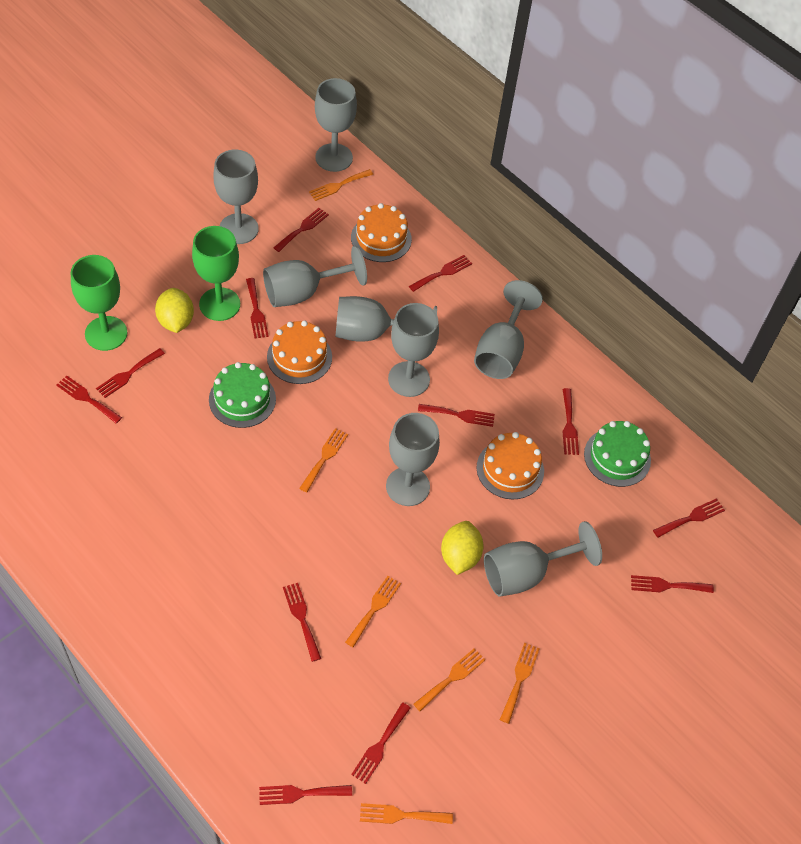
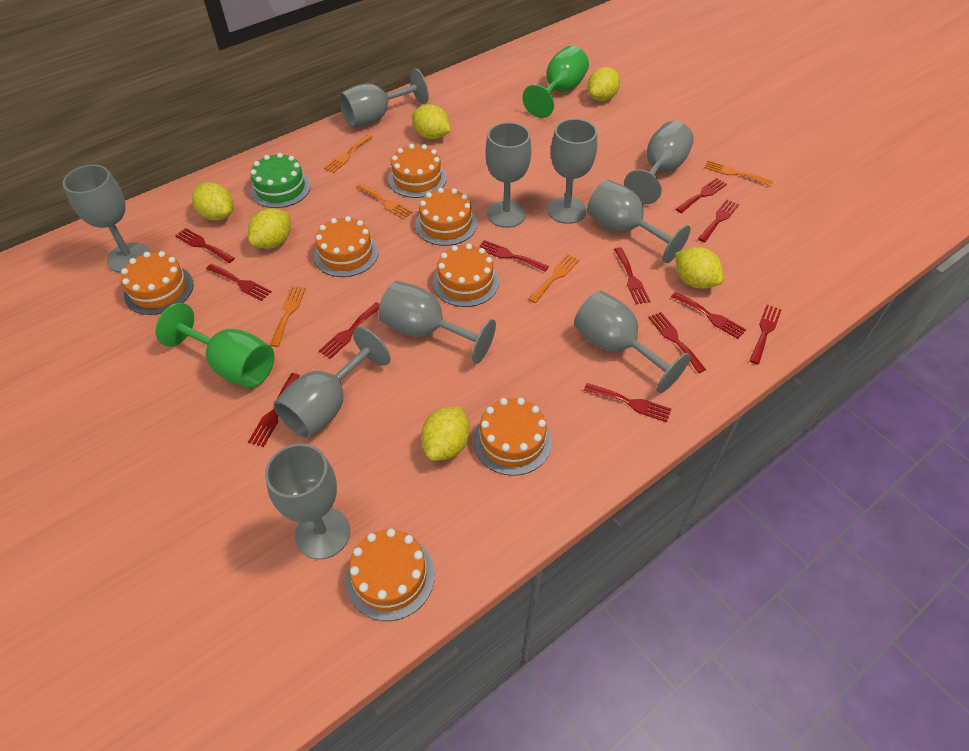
green cake: [209,362,276,428] [584,421,651,487] = 2 -> [250,153,311,208] = 1
grey goblet: [213,150,259,244] [263,246,367,307] [315,78,357,172] [335,296,437,342] [386,413,440,506] [388,303,439,397] [474,280,543,379] [484,521,602,597] = 8 -> [63,165,150,273] [265,443,350,560] [273,327,391,439] [339,68,429,128] [378,281,496,364] [485,122,531,228] [547,119,597,224] [574,291,691,393] [587,180,691,263] [624,121,694,204] = 10
orange cake: [267,320,332,384] [351,203,412,262] [477,432,544,499] = 3 -> [121,251,194,315] [314,216,379,277] [346,528,435,621] [388,144,447,198] [415,188,477,246] [433,243,499,307] [473,398,552,476] = 7
orange fork: [299,428,348,493] [309,169,373,201] [345,576,401,647] [360,803,453,824] [413,648,485,711] [500,643,540,724] = 6 -> [270,286,306,347] [324,134,373,173] [356,183,413,219] [529,254,579,303] [704,160,773,186] = 5
yellow lemon: [155,288,194,333] [441,521,484,575] = 2 -> [192,182,233,221] [248,208,291,249] [412,104,451,139] [421,406,470,461] [587,67,620,101] [675,247,724,289] = 6

